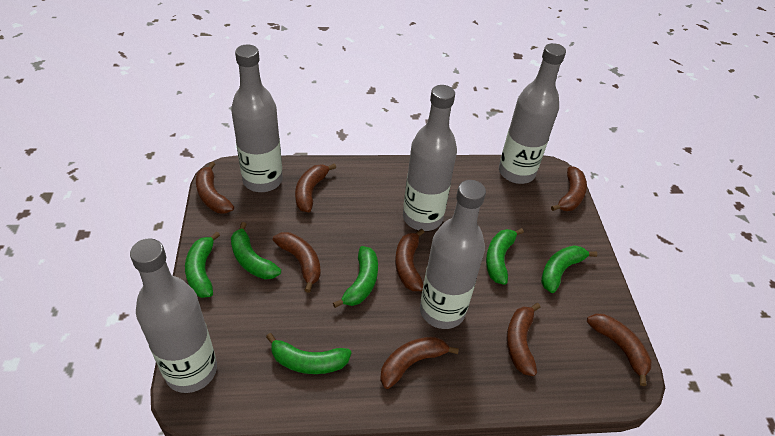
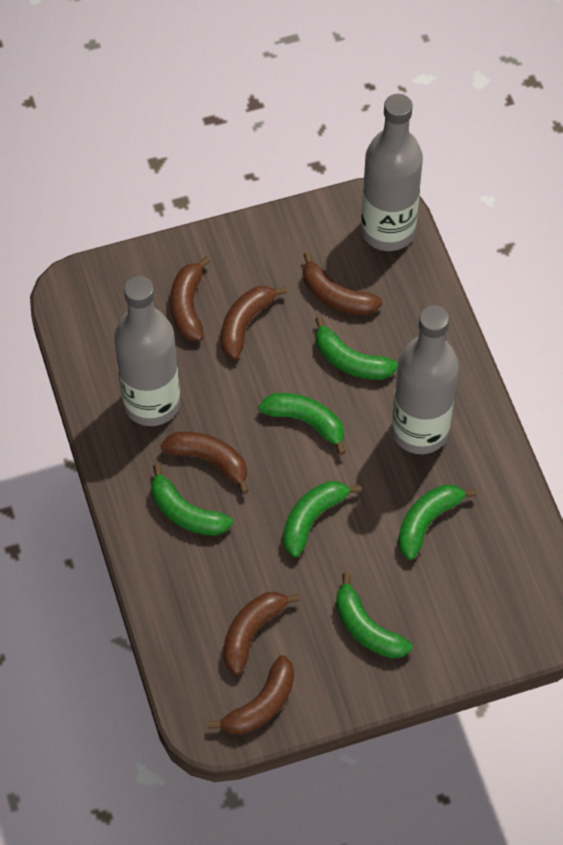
brown banana: [196,162,234,214] [273,232,321,293] [295,163,336,212] [380,337,459,389] [395,228,425,291] [506,303,541,376] [551,166,587,211] [587,314,652,386] = 8 -> [161,431,249,494] [170,257,211,341] [208,655,294,735] [221,286,287,360] [223,592,300,675] [303,252,383,315] = 6
grey bottle: [130,238,217,393] [231,44,283,192] [403,85,457,231] [420,180,486,329] [499,43,566,184] = 5 -> [114,276,180,426] [361,94,423,251] [391,305,459,454] = 3

